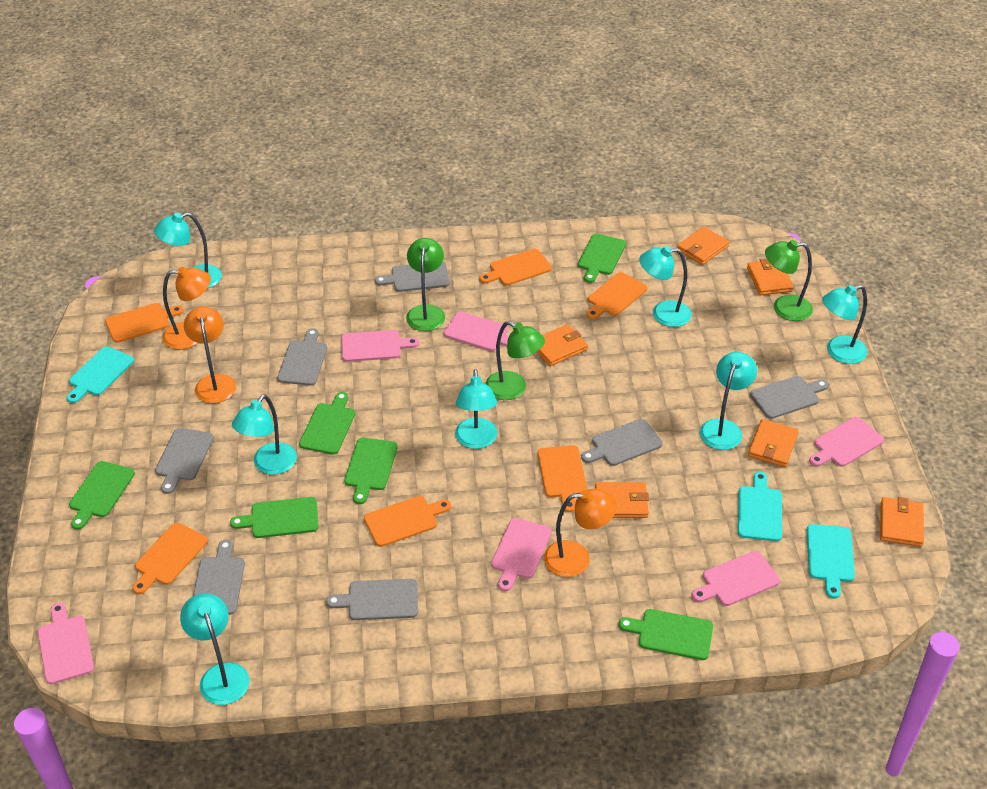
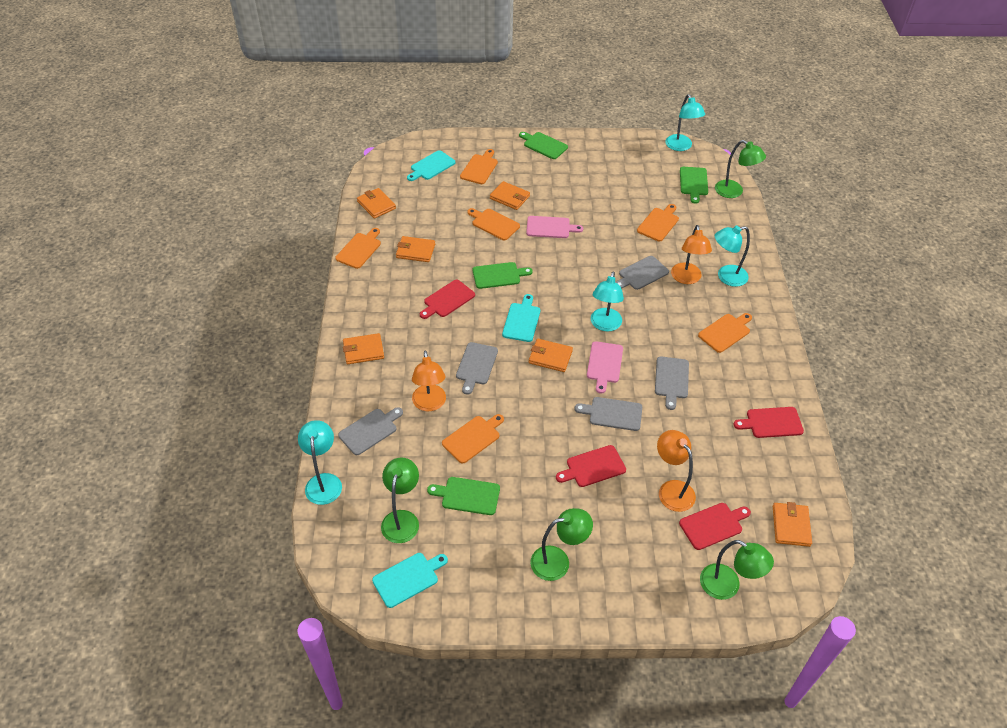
green cutting board: [69,461,135,530] [230,497,319,538] [299,392,355,454] [344,438,398,504] [578,234,626,283] [618,609,713,660] = 6 -> [427,477,500,515] [473,262,533,289] [519,132,568,159] [680,167,708,204] = 4
green lamp: [406,238,445,331] [485,321,545,400] [765,240,813,321] = 3 -> [381,458,419,543] [530,508,593,581] [700,540,774,600] [715,140,766,198] = 4
grey cutting board: [155,428,214,494] [193,540,245,615] [277,328,327,386] [326,579,418,620] [375,262,450,292] [581,419,663,466] [750,376,829,419] = 7 -> [338,407,403,455] [456,342,498,395] [575,397,642,431] [616,256,669,290] [655,356,689,410] = 5
pink cutting board: [37,603,94,684] [341,330,419,362] [444,312,509,351] [491,518,552,591] [692,551,780,606] [809,417,884,467] = 6 -> [526,216,583,238] [587,341,623,394] = 2
red cutting board: none = 0 -> [420,280,475,319] [556,445,626,487] [679,503,751,550] [734,407,804,438] = 4
turquoise lamp: [154,212,222,289] [180,593,250,705] [232,395,297,475] [455,369,497,449] [640,246,692,327] [700,352,757,450] [822,285,867,364] = 7 -> [298,420,342,505] [591,271,624,332] [665,94,705,151] [715,226,750,287] = 4

